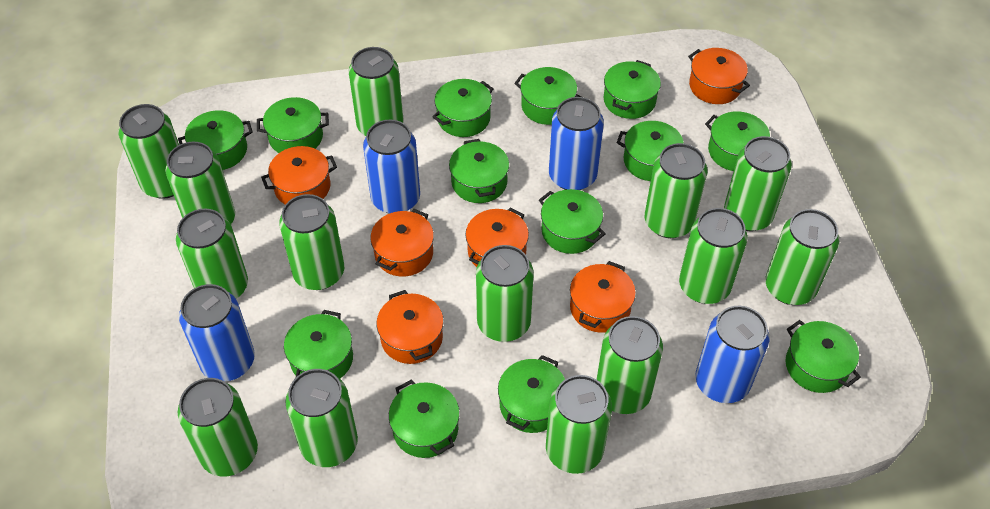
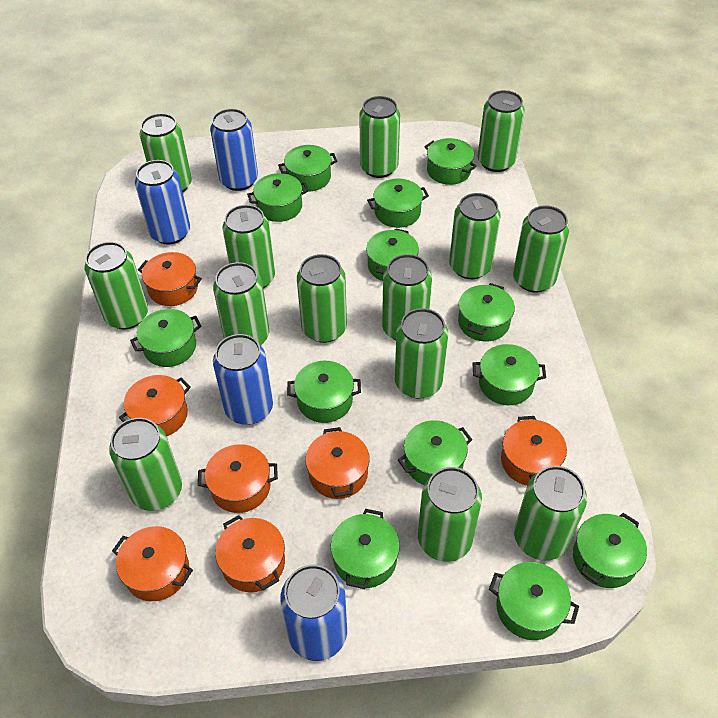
orange pot: [261,146,337,204] [370,209,434,277] [377,290,444,364] [465,207,529,267] [570,261,636,333] [688,48,750,104] = 6 -> [112,526,193,601] [119,375,191,436] [138,252,202,306] [198,444,278,513] [215,515,285,592] [305,427,370,499] [501,416,567,486] = 7

